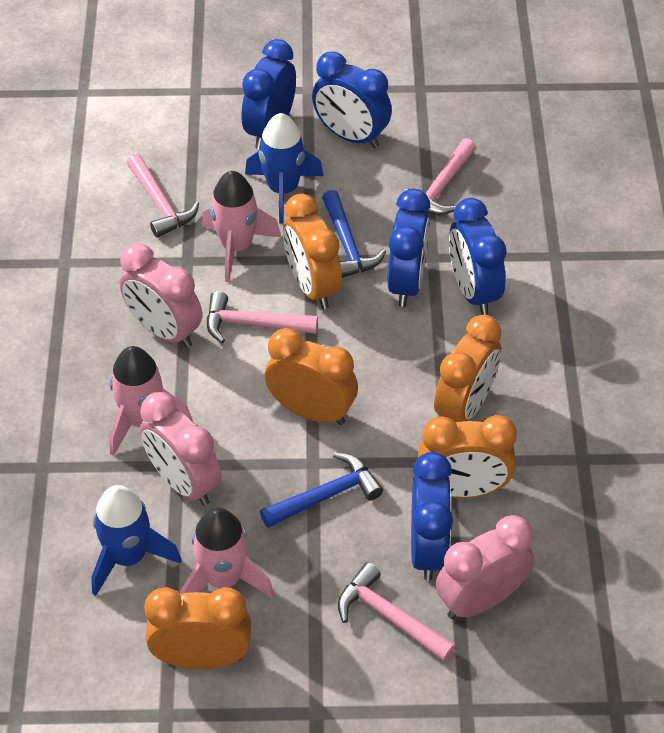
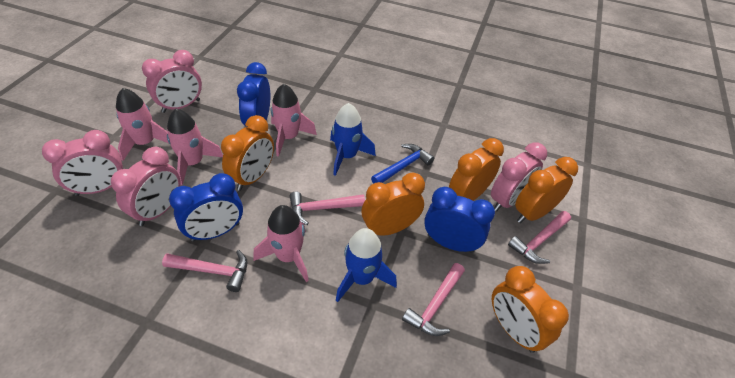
blue clock: [241,39,296,149] [312,52,392,148] [388,189,430,307] [411,452,453,581] [449,198,506,315] = 5 -> [169,173,243,242] [237,62,270,126] [424,187,495,253] = 3
blue hammer: [260,452,383,528] [322,190,386,278] = 2 -> [371,144,434,184] = 1
pink clock: [120,243,202,348] [140,392,221,506] [436,515,534,619] = 3 -> [42,130,123,196] [111,147,180,226] [142,50,202,113] [491,142,547,211] = 4
pink rocket: [109,346,193,456] [180,508,274,598] [202,171,281,282] = 3 -> [116,88,169,161] [167,109,223,185] [254,205,309,282] [271,84,317,157] = 4

